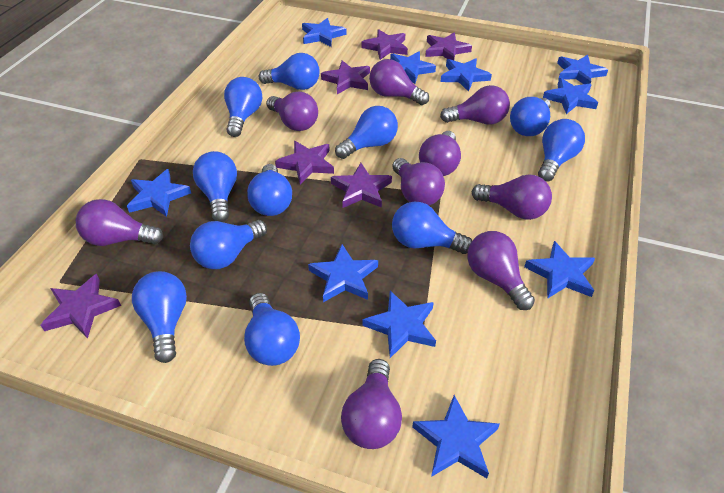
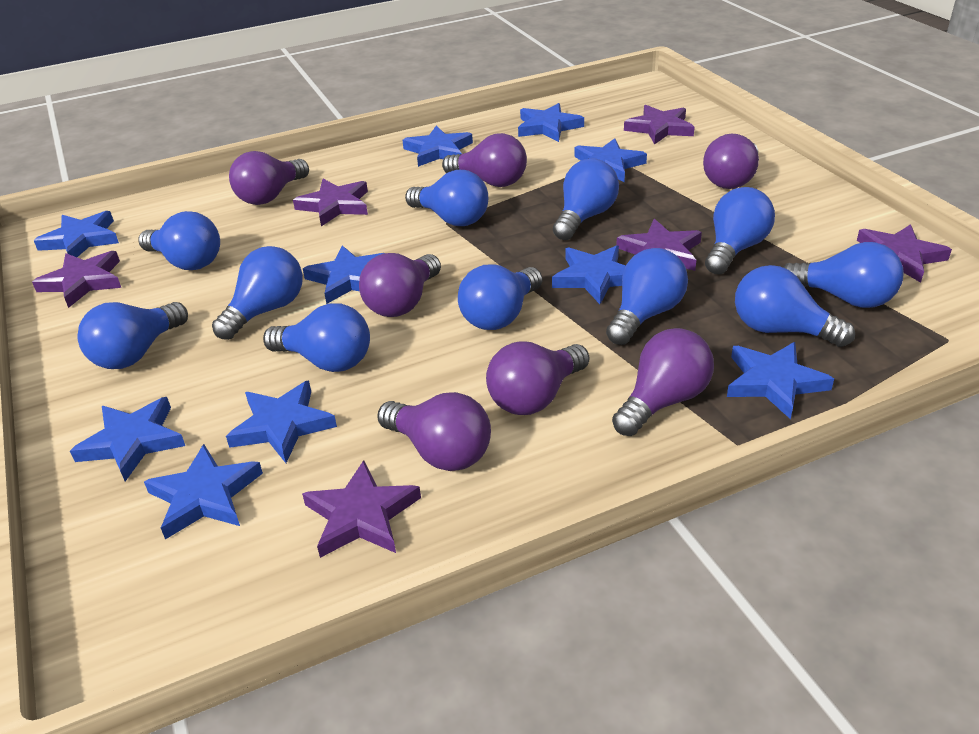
purple light bulb: [76,199,163,246] [266,91,318,131] [341,359,402,449] [369,59,429,105] [392,158,445,205] [419,131,461,176] [440,85,510,125] [467,231,535,310] [472,174,552,220] = 9 -> [229,151,309,205] [359,253,441,317] [377,392,491,471] [442,133,527,187] [486,342,589,415] [612,328,714,436] [703,134,759,189] = 7

